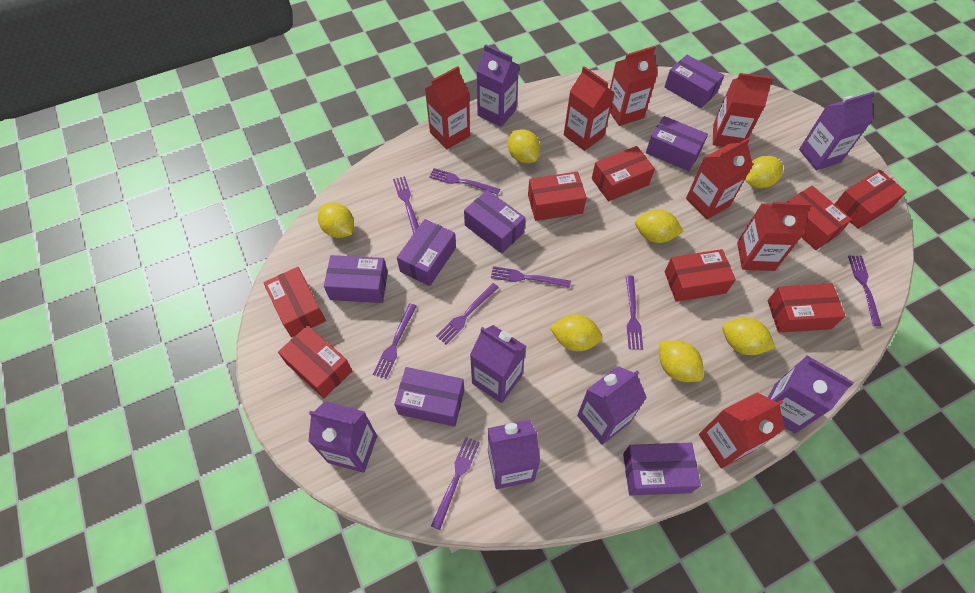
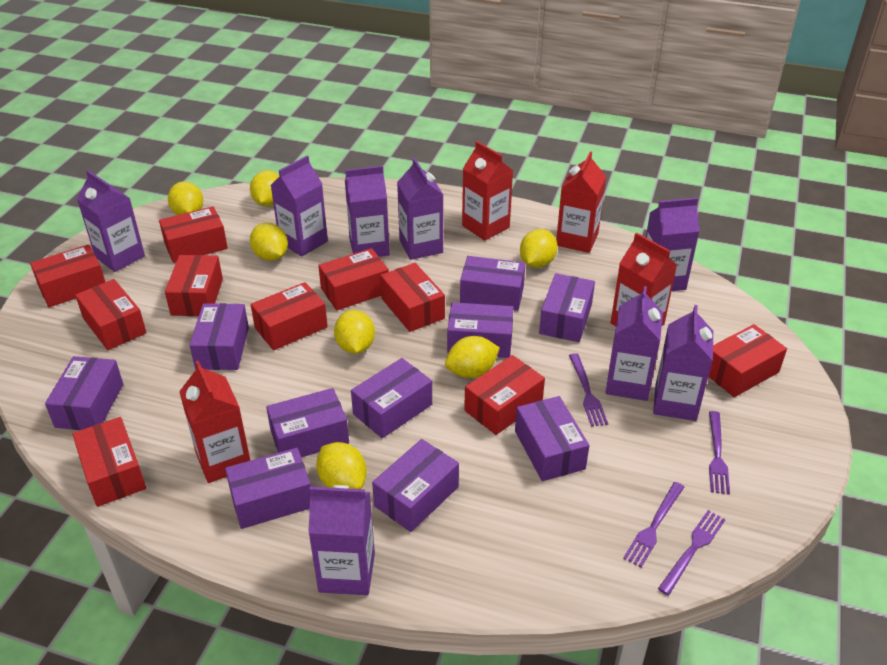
purple box: [324,255,388,303] [394,367,464,427] [397,219,456,286] [464,190,526,253] [623,443,701,496] [646,116,708,171] [665,55,724,108] = 7 -> [45,356,123,430] [189,303,249,370] [225,448,311,529] [266,388,349,457] [351,358,432,438] [372,439,459,532] [447,302,514,358] [460,256,525,311] [515,396,590,481] [539,273,595,342] = 10
purple carton: [308,401,377,473] [470,325,526,403] [477,44,519,127] [488,420,540,489] [577,366,647,445] [768,356,854,434] [799,91,875,170] = 7 -> [77,170,145,272] [271,156,328,257] [308,485,375,595] [345,166,390,257] [397,158,443,260] [605,286,663,401] [646,198,700,291] [653,305,713,421] = 8
purple fork: [373,303,417,379] [393,176,419,234] [429,168,500,195] [431,437,480,530] [436,283,499,345] [491,266,571,288] [626,276,643,350] [848,256,881,326] = 8 -> [569,353,608,427] [623,482,684,567] [658,510,726,595] [709,411,730,494] = 4
red box: [263,267,326,337] [278,325,352,398] [528,172,587,221] [592,146,655,201] [665,249,736,302] [767,283,845,333] [787,186,852,250] [835,170,907,229] = 8 -> [30,244,105,307] [72,417,146,507] [75,279,146,350] [159,207,228,263] [165,255,223,316] [251,282,328,350] [318,248,389,310] [380,263,445,332] [464,355,545,435] [708,324,787,397] = 10
red carton: [425,66,470,149] [564,66,615,151] [610,46,658,126] [686,138,753,219] [699,393,784,468] [713,73,773,147] [737,202,812,271] = 7 -> [179,361,251,483] [462,141,513,241] [556,152,606,253] [610,233,677,326] = 4

